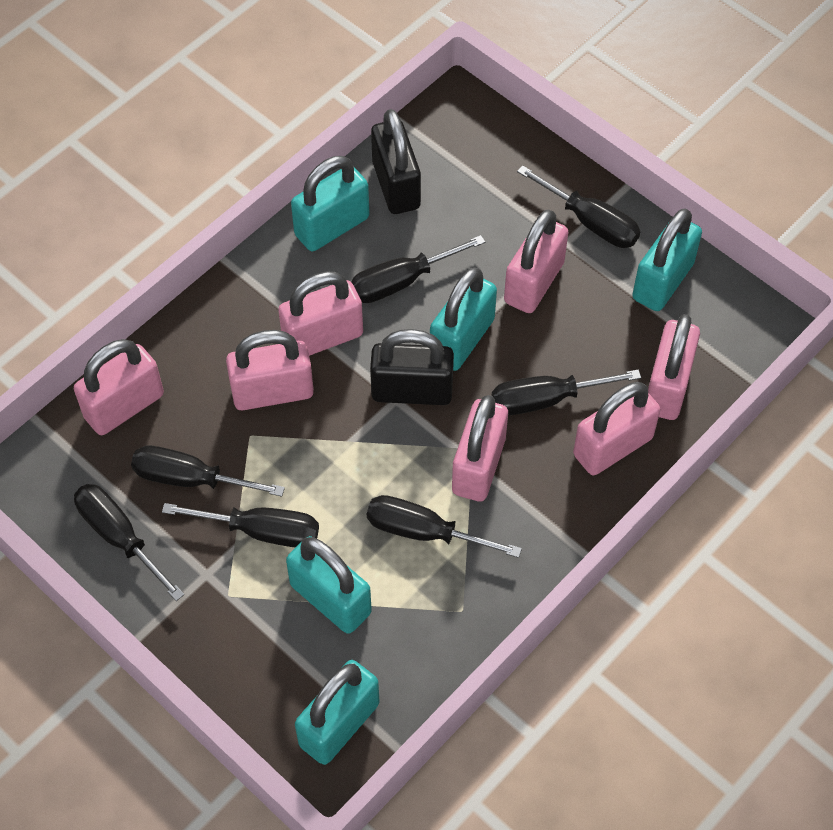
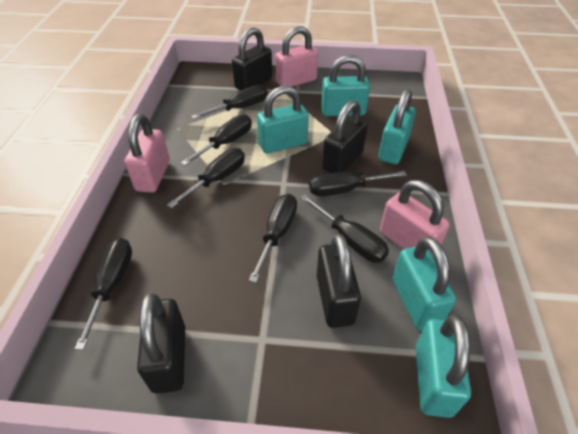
black padlock: [370,329,454,405] [371,109,421,214] = 2 -> [137,293,185,394] [232,27,272,91] [317,234,361,328] [322,100,368,173] = 4
pink padlock: [74,339,164,435] [226,330,314,410] [278,271,363,356] [452,395,508,502] [504,209,568,313] [573,382,660,475] [648,314,700,420] = 7 -> [124,114,170,193] [275,26,318,87] [380,180,450,256] = 3

